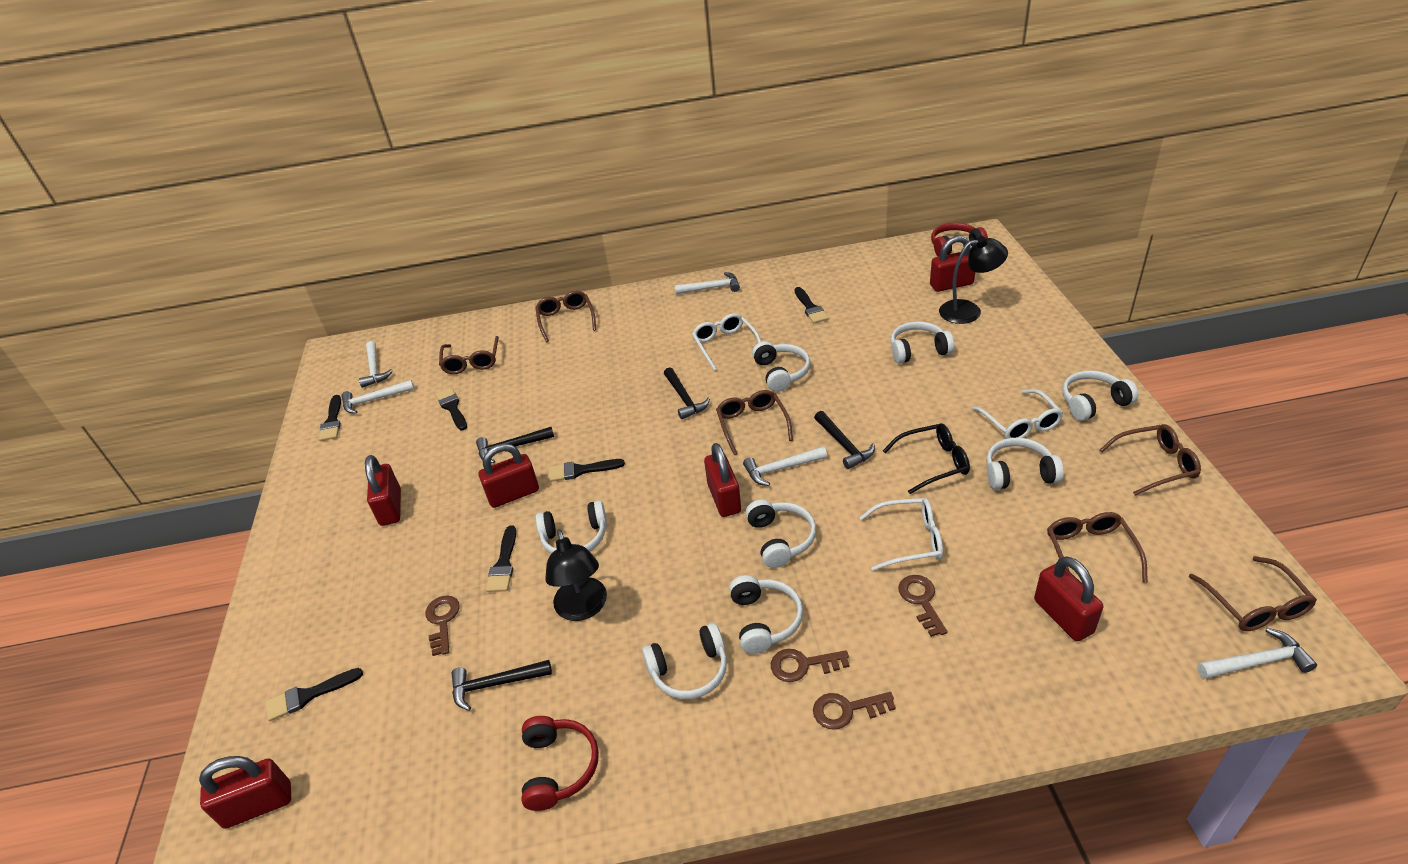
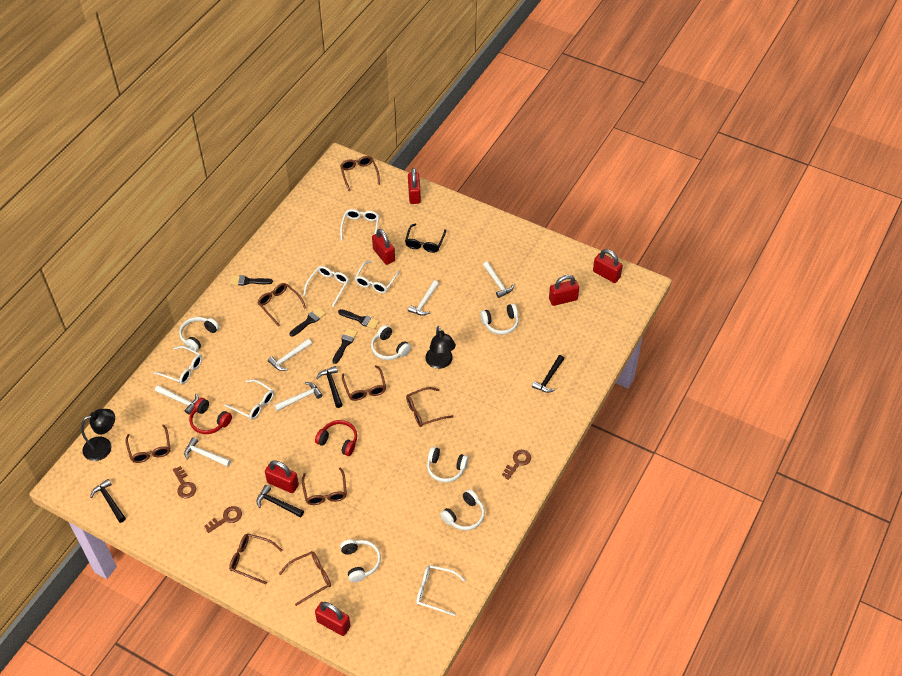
black brush: [266,668,363,721] [319,395,341,441] [436,388,467,430] [486,525,516,592] [549,459,625,482] [794,287,829,323] = 6 -> [230,275,273,286] [289,307,326,337] [332,328,358,364] [338,309,379,329] = 4
brown glasses: [439,336,499,374] [535,291,596,342] [716,390,793,455] [1047,512,1148,583] [1100,424,1201,496] [1189,556,1317,631] = 6 -> [126,424,170,463] [229,533,282,584] [257,283,306,327] [279,551,331,606] [302,467,347,505] [340,156,380,191] [342,365,386,401] [406,387,454,427] = 8
brown key: [425,595,460,656] [771,649,849,682] [813,692,896,730] [898,575,947,637] = 4 -> [173,466,196,498] [204,506,242,533] [502,450,531,480] = 3
white glasses: [692,313,761,371] [859,498,943,571] [972,389,1063,439] = 3 -> [154,346,202,385] [224,379,274,420] [303,266,349,307] [340,209,379,241] [355,261,400,293] [416,565,465,616] = 6
white hammer: [341,380,414,414] [359,341,393,388] [675,272,740,294] [743,447,827,486] [1197,628,1317,679] = 5 -> [155,385,199,415] [184,437,231,467] [268,339,312,371] [274,382,323,411] [408,280,439,316] [483,262,514,298] = 6
white headphones: [536,500,607,554] [642,623,727,699] [729,575,803,654] [746,499,816,568] [752,341,810,392] [891,321,954,364] [986,438,1064,490] [1063,370,1138,421] = 8 -> [179,317,219,351] [340,539,381,582] [371,325,411,360] [427,447,469,483] [440,489,485,531] [480,304,519,335] = 6

